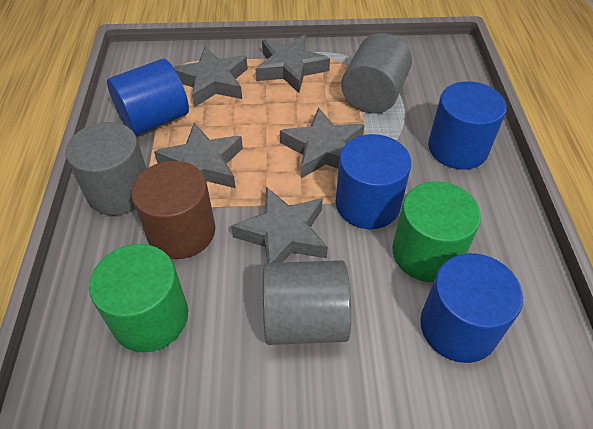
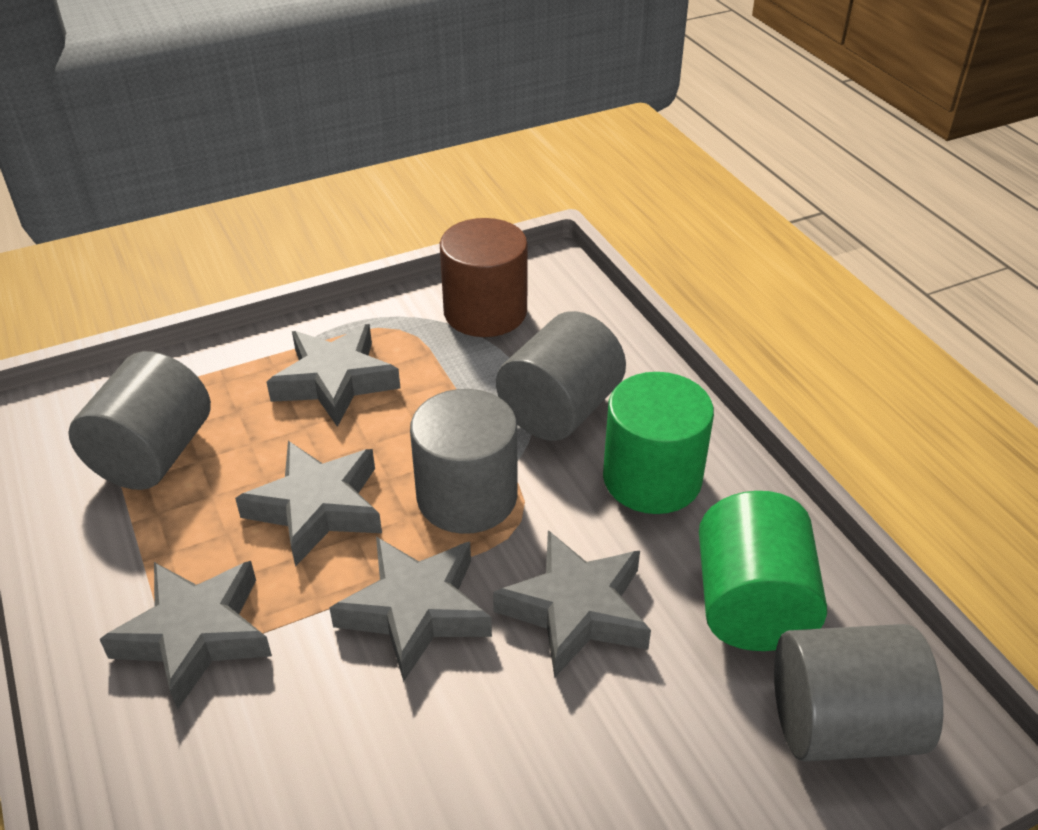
blue cylinder: [107,59,189,135] [336,134,411,229] [420,253,523,363] [428,81,507,169] = 4 -> none = 0
grey cylinder: [65,122,147,215] [263,260,351,345] [341,33,412,114] = 3 -> [68,351,211,490] [410,389,517,534] [496,311,626,441] [774,624,943,762] = 4

